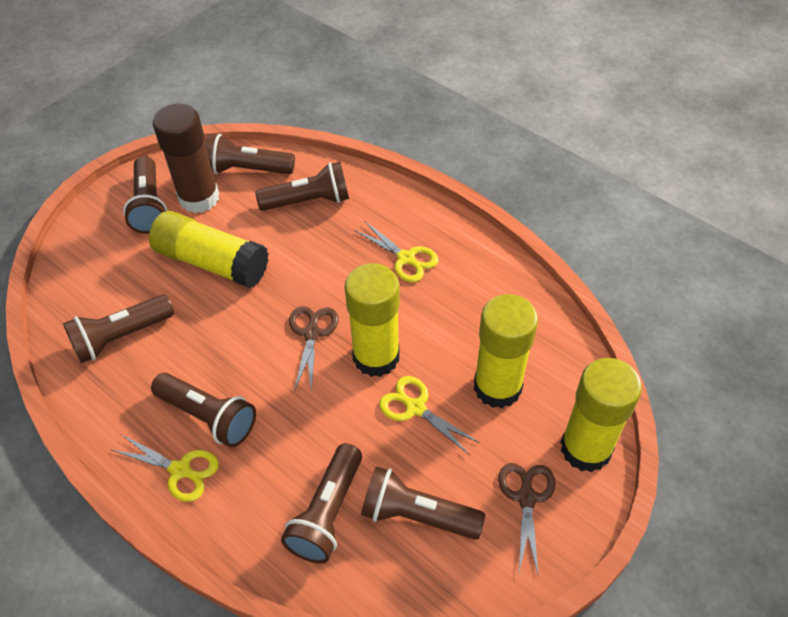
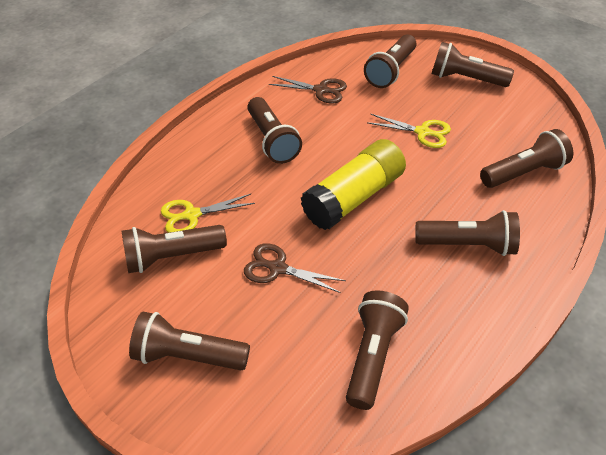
brown flashlight: [63,295,174,363] [123,156,167,234] [151,373,256,447] [205,134,295,174] [255,162,349,211] [281,443,362,564] [361,466,485,540] = 7 -> [122,225,227,273] [129,311,250,370] [247,97,302,164] [346,290,409,410] [364,34,416,88] [415,210,520,256] [431,42,514,87] [480,129,573,188] = 8
brown glue stick: [153,104,219,213] = 1 -> none = 0
yellow glue stick: [149,211,269,288] [345,263,400,377] [474,294,538,408] [561,358,642,472] = 4 -> [301,139,406,230] = 1
yellow scissors: [112,434,219,502] [354,221,439,282] [379,376,481,455] = 3 -> [161,194,255,233] [367,114,451,148] = 2

